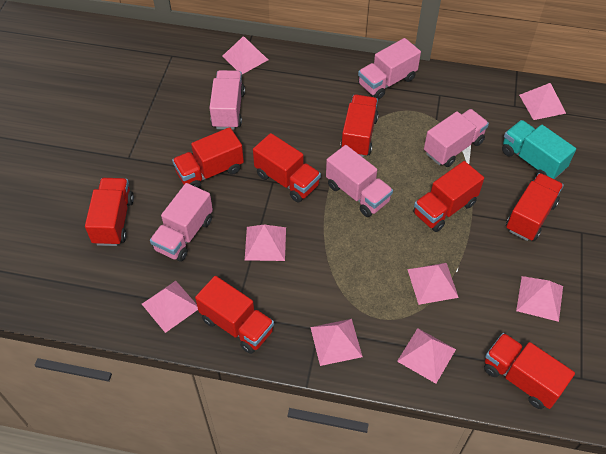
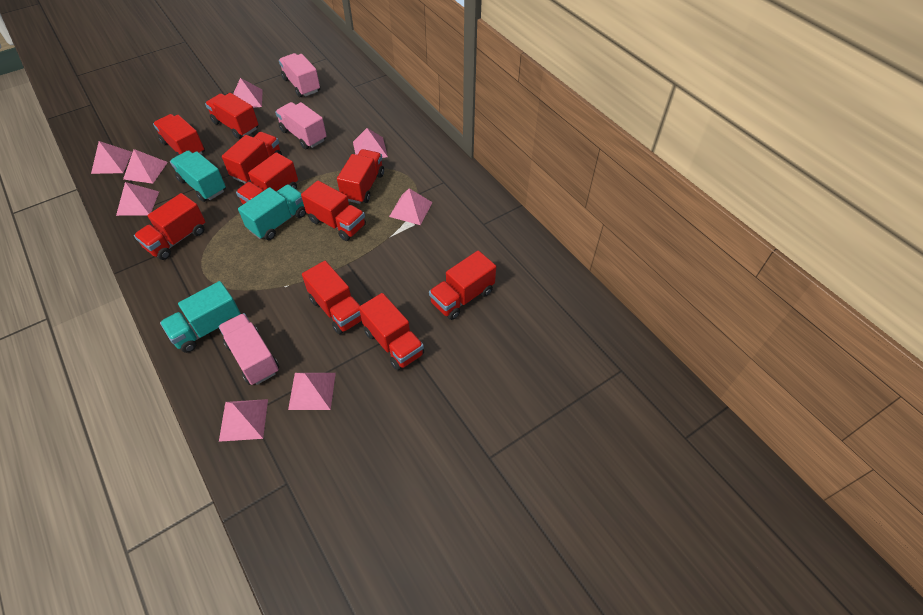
pink truck: [150,183,213,261] [210,70,245,130] [326,145,393,217] [358,38,421,100] [424,109,489,167] = 5 -> [218,313,279,385] [275,102,327,149] [279,53,320,97] = 3
red truck: [85,178,134,246] [172,127,244,188] [195,276,274,354] [253,133,321,203] [340,95,379,157] [413,161,484,232] [484,333,575,409] [506,173,564,241] = 8 -> [134,193,205,260] [153,114,205,156] [205,93,258,139] [222,132,282,184] [236,152,298,204] [301,181,366,241] [302,261,362,334] [337,149,384,204] [359,293,424,370] [429,250,496,320] = 10
turquoise truck: [502,120,576,179] = 1 -> [160,281,241,353] [170,150,226,202] [238,184,306,240] = 3

